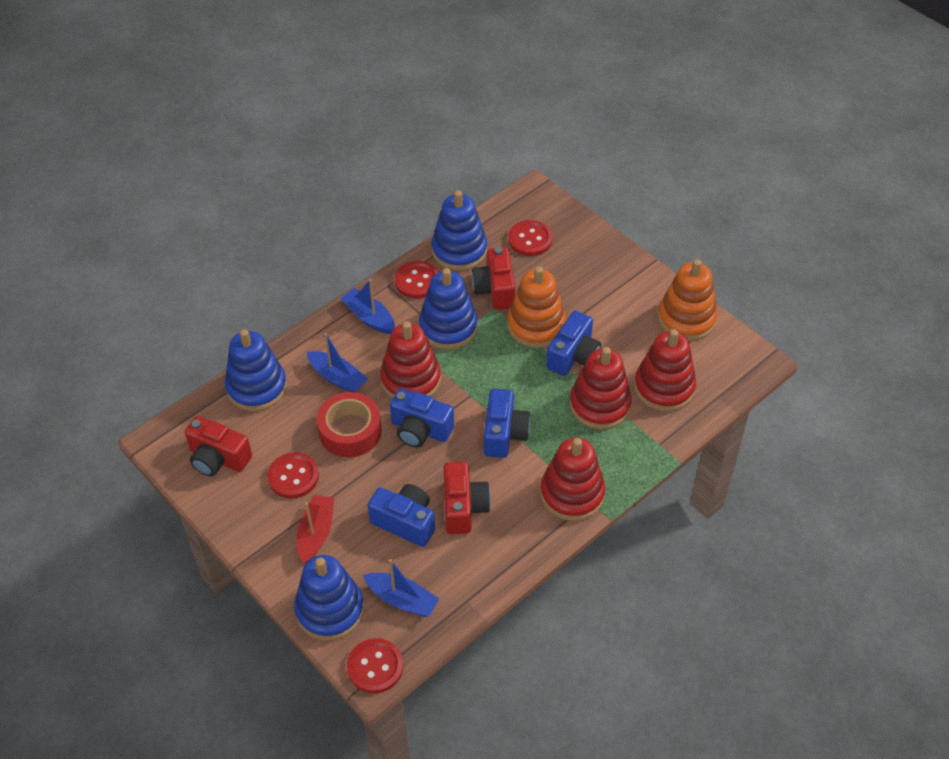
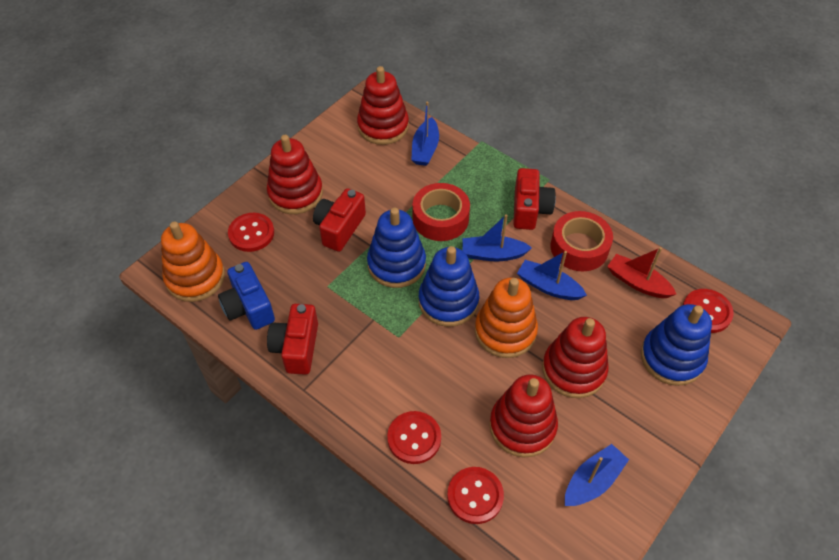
blue boat: [307,333,368,392] [341,279,395,334] [363,559,439,617] = 3 -> [411,101,439,166] [462,214,532,261] [517,251,587,300] [565,444,629,506] = 4
blue camera: [367,484,435,547] [390,388,454,448] [484,388,531,458] [546,311,601,376] = 4 -> [218,262,275,330] = 1
blue stacking toy: [225,329,287,411] [294,555,364,641] [419,268,478,350] [431,190,487,271] = 4 -> [367,208,426,288] [419,246,479,327] [641,304,712,386] = 3
red tape: [317,392,382,457] = 1 -> [412,183,470,241] [550,211,613,271] = 2

